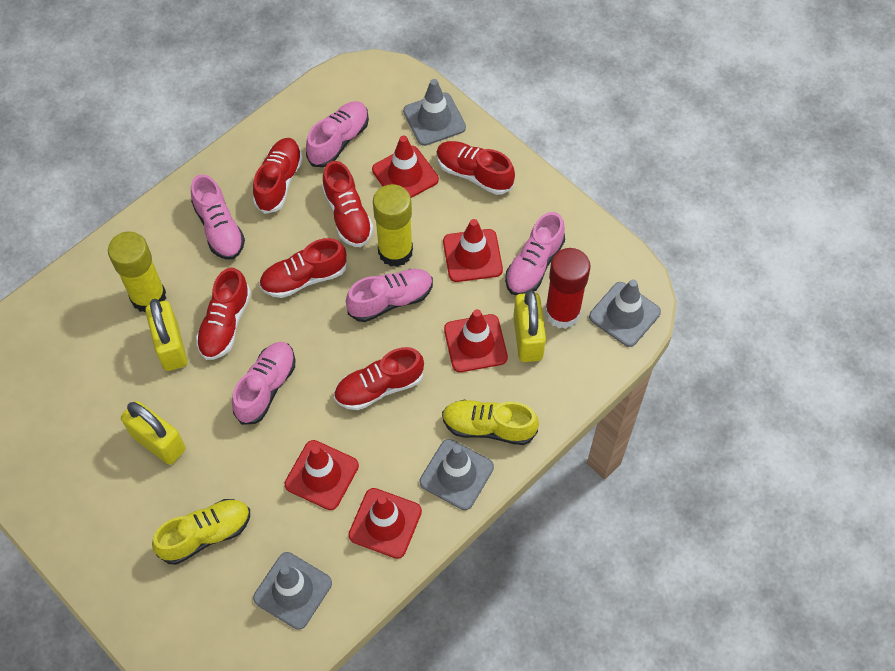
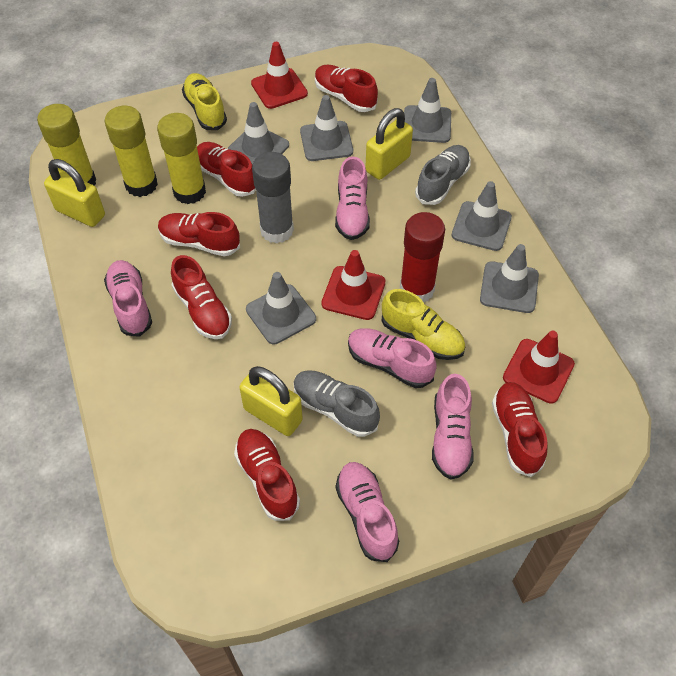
grey glue stick: none = 0 -> [252,152,294,244] = 1
grey shoe: none = 0 -> [294,370,380,437] [415,145,471,205] = 2
grey traffic cone: [253,552,332,630] [403,79,466,146] [420,439,494,510] [589,279,661,347] = 4 -> [228,102,289,164] [246,272,316,344] [300,95,353,161] [404,78,451,143] [452,181,512,251] [480,244,539,313] = 6
red traffic cone: [285,440,359,510] [348,488,422,559] [372,136,439,198] [443,219,503,282] [444,309,508,372] = 5 -> [251,42,308,109] [321,250,386,320] [503,331,575,404] = 3
yellow glue stick: [108,232,166,313] [373,184,413,267] = 2 -> [37,104,96,186] [104,106,158,197] [157,113,206,204] = 3

